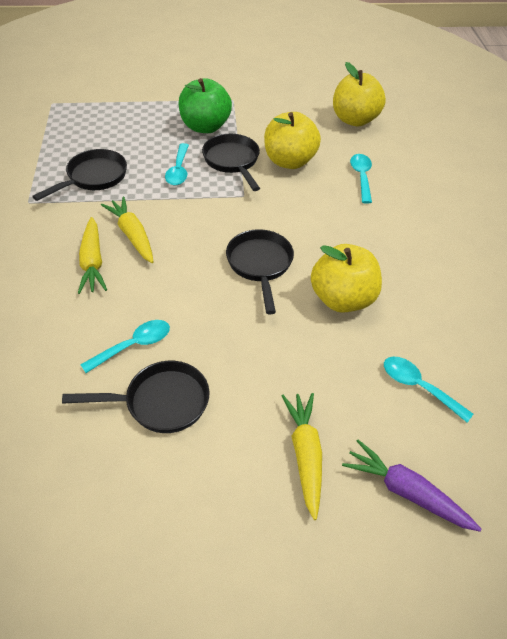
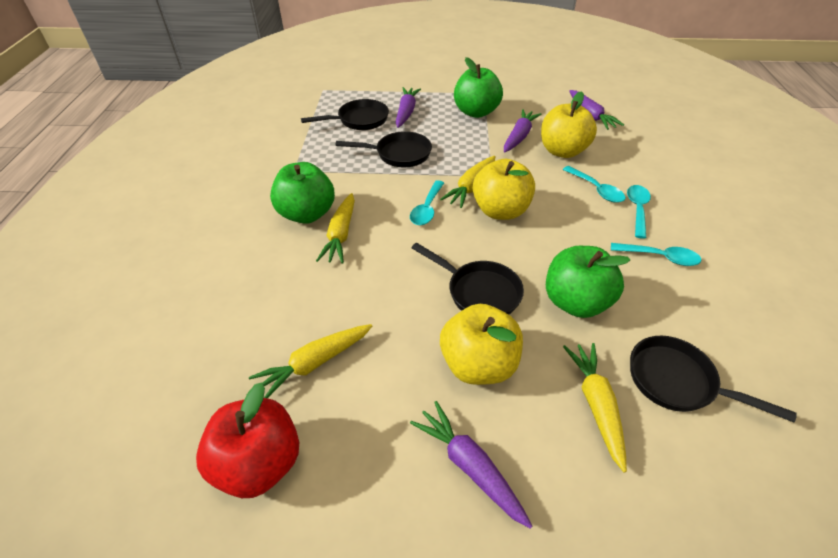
green apple: [179,78,232,133] = 1 -> [270,162,335,224] [454,57,503,118] [546,246,630,318] = 3
purple carrot: [342,440,481,532] = 1 -> [396,87,421,128] [410,401,532,529] [504,109,541,152] [569,90,624,130] = 4
red apple: none = 0 -> [196,382,299,498] = 1
yellow carrot: [78,217,107,294] [101,197,153,263] [282,393,322,520] = 3 -> [249,324,372,398] [316,193,355,263] [440,156,496,208] [563,343,627,473] = 4

